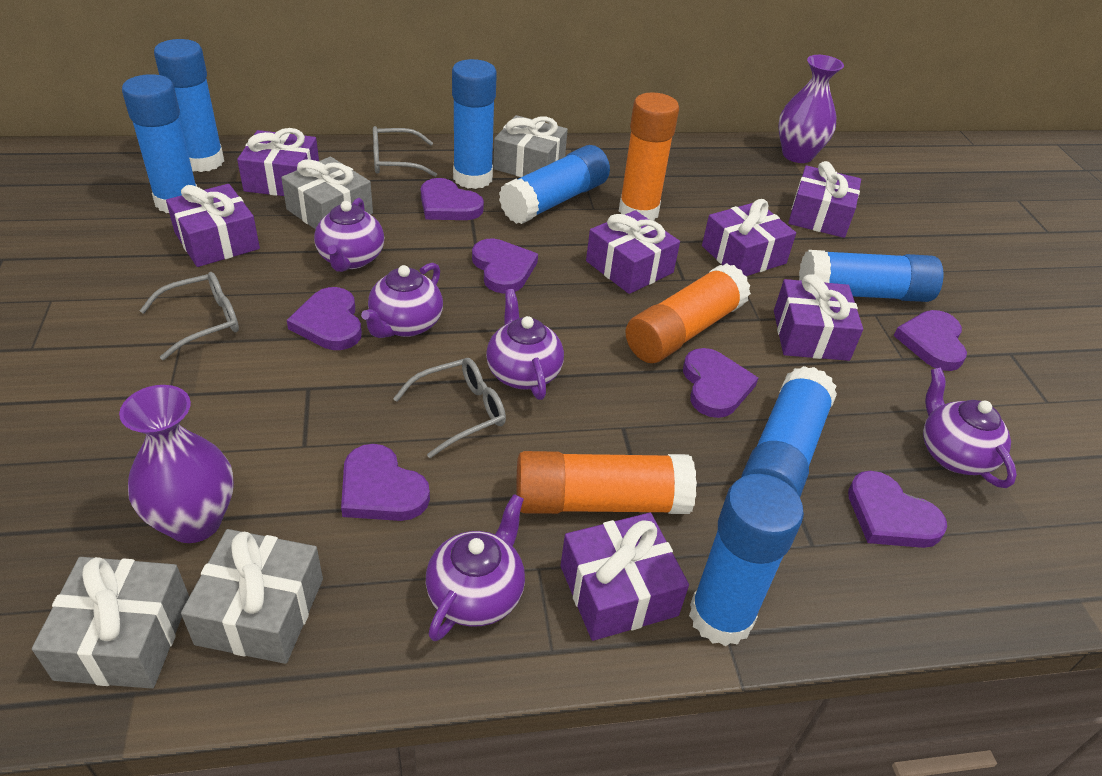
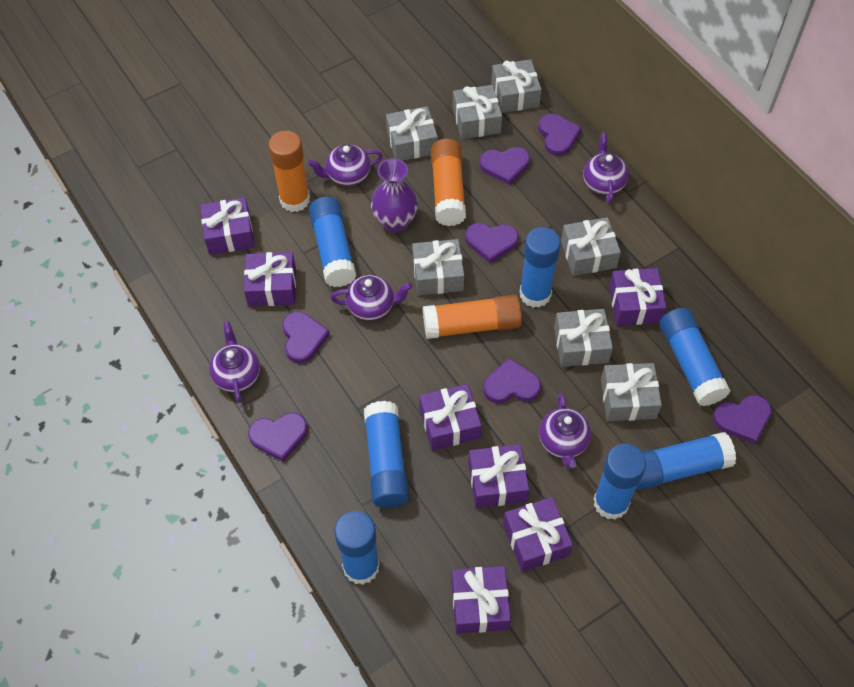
grey gift: [32,557,189,689] [181,529,323,664] [281,157,373,229] [493,115,568,177] = 4 -> [386,106,438,161] [412,239,464,295] [453,85,502,139] [491,59,542,113] [554,309,613,367] [561,217,621,276] [601,363,662,421] = 7
grey glasses: [140,272,239,360] [373,126,437,177] [393,358,506,458] = 3 -> none = 0
purple vase: [119,385,234,543] [778,55,844,163] = 2 -> [371,159,418,233] = 1

